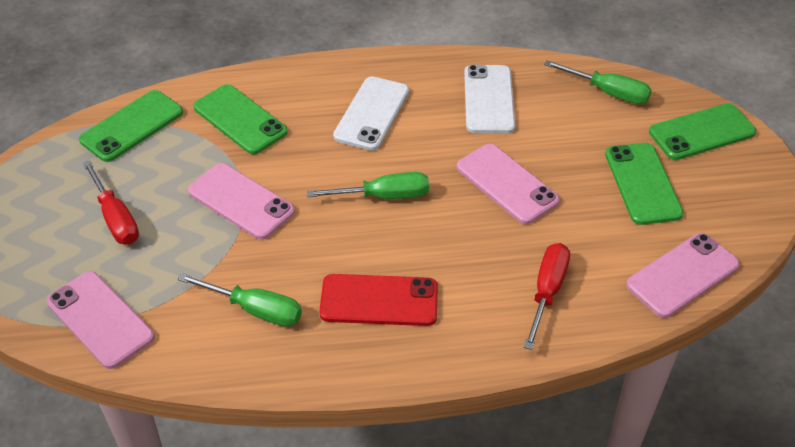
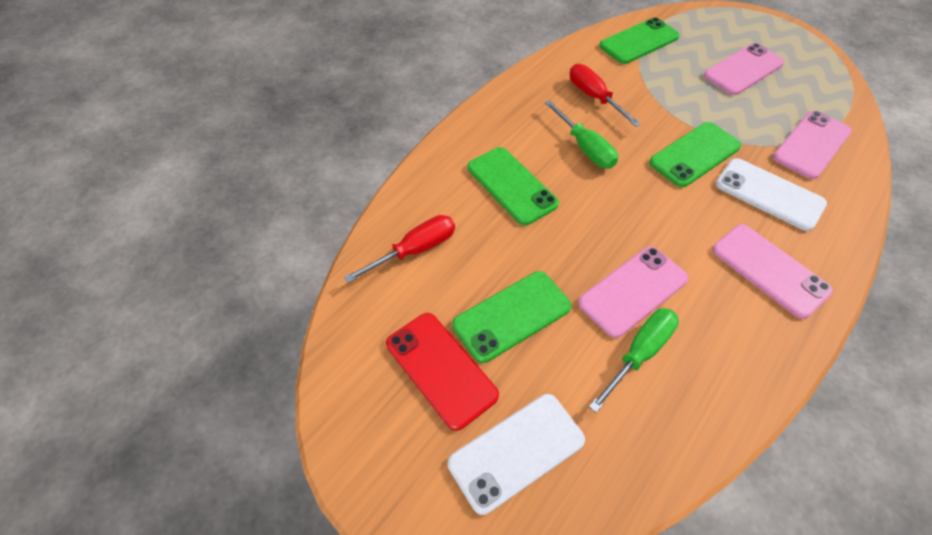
green screwdriver: [178,273,302,326] [307,172,429,199] [544,60,652,104] = 3 -> [545,100,618,169] [589,308,679,413] = 2

